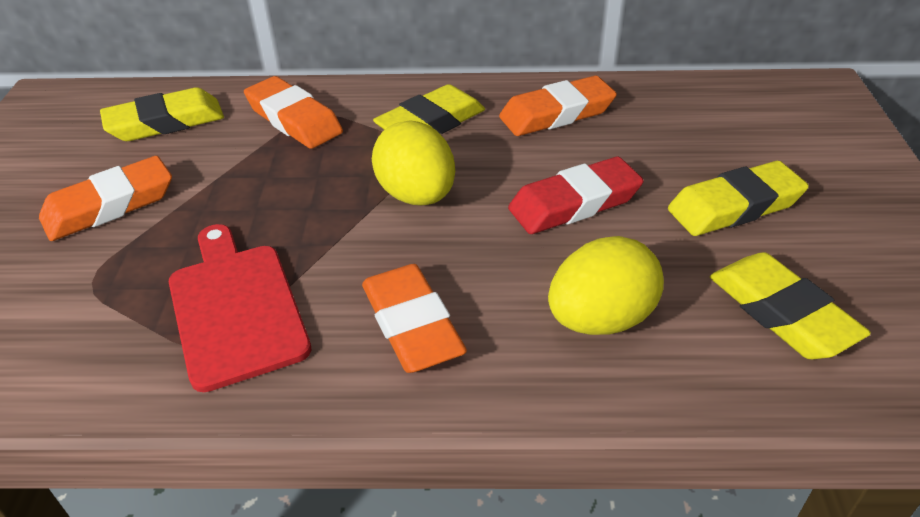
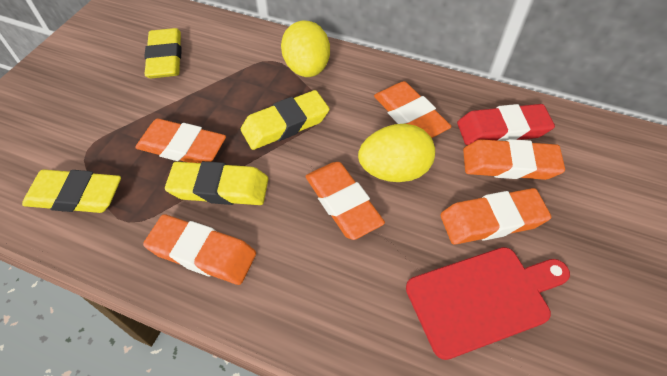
orange eraser: [39,156,172,241] [244,76,343,149] [362,264,467,373] [499,76,617,136] = 4 -> [135,119,226,163] [143,214,256,285] [305,162,385,240] [374,81,451,138] [440,188,551,245] [463,139,565,180] = 6

